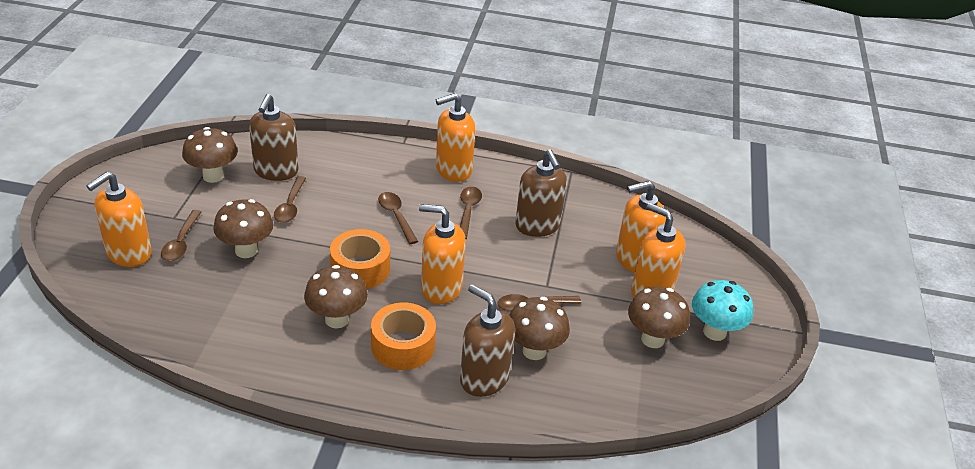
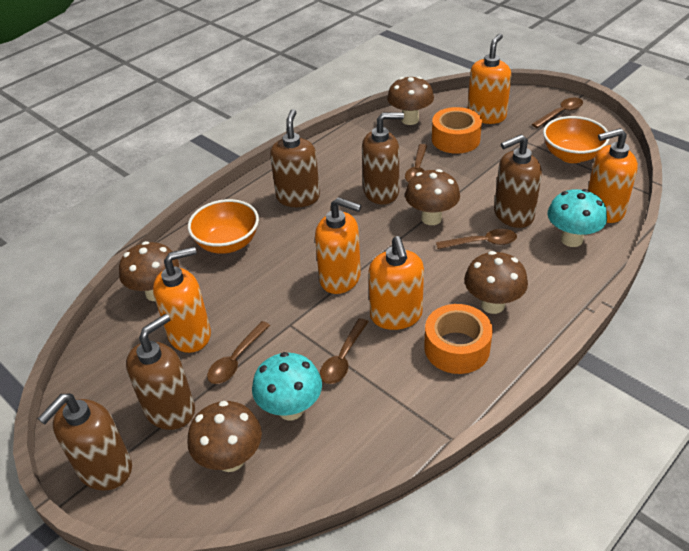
brown soap dispenser: [249,94,299,181] [460,284,515,397] [515,149,567,237] = 3 -> [38,394,132,491] [126,314,195,430] [270,109,320,207] [362,112,404,204] [494,134,542,228] = 5
orange bowl: none = 0 -> [188,199,259,254] [543,116,610,163] = 2
turquoise mushroom: [692,280,753,341] = 1 -> [252,352,322,420] [547,189,607,247] = 2

